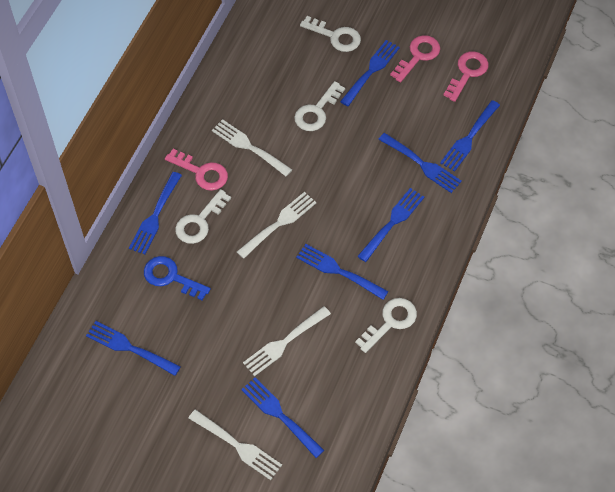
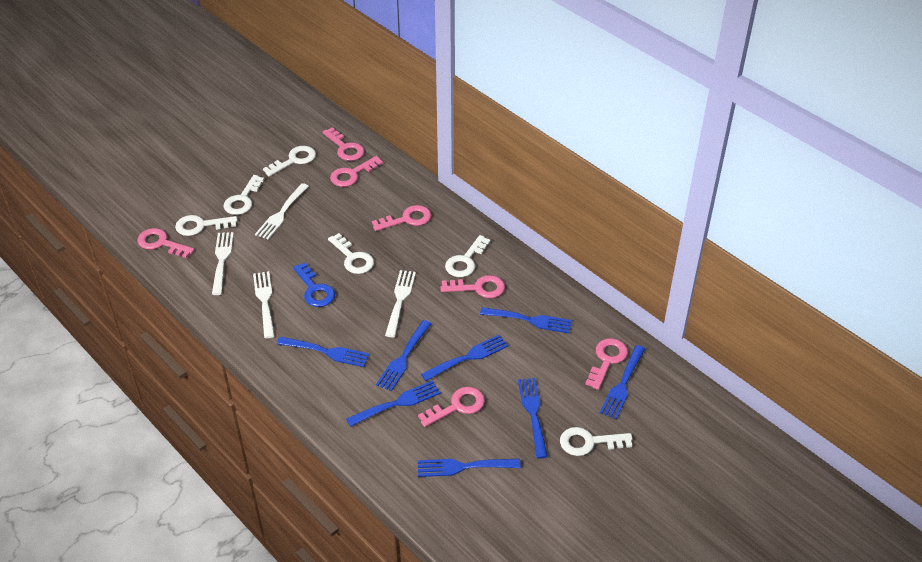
pink key: [165,149,228,191] [390,35,440,83] [443,51,489,102] = 3 -> [137,228,194,258] [322,127,364,161] [330,156,383,187] [372,205,431,231] [418,387,485,427] [440,275,505,298] [585,338,628,390] = 7
white key: [175,189,231,244] [294,81,345,131] [300,16,361,52] [355,298,417,353] = 4 -> [175,215,237,236] [224,175,265,215] [263,146,316,177] [328,233,374,274] [445,235,490,277] [560,427,632,456] = 6

